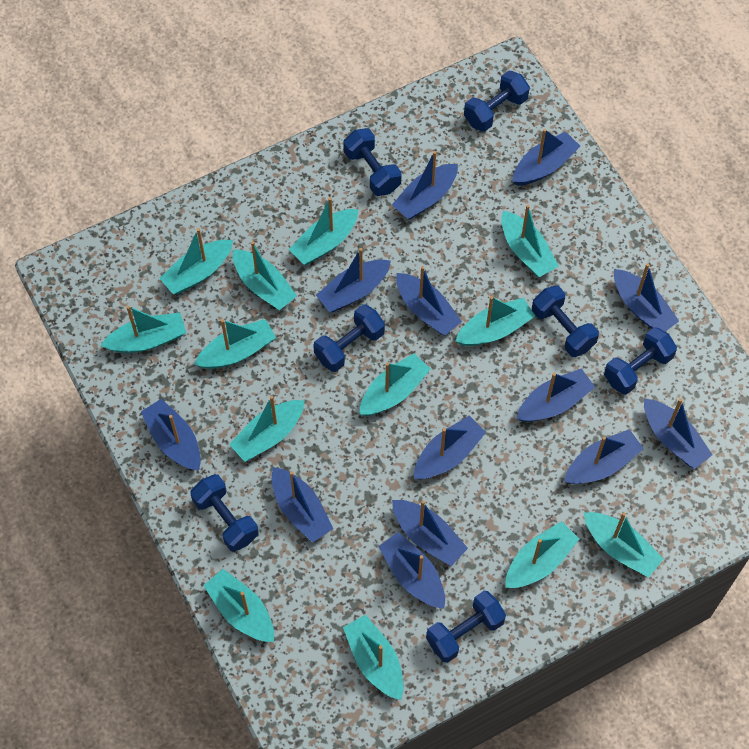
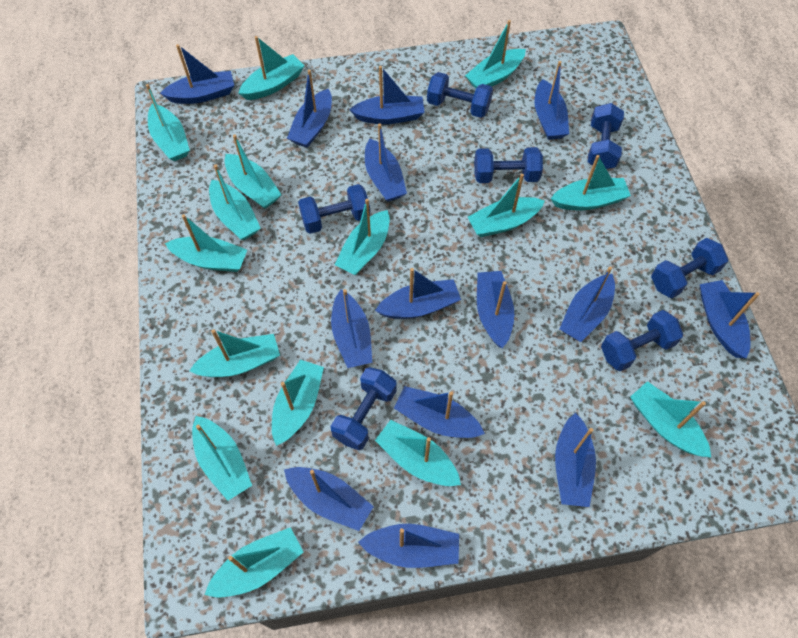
blue boat: [141,399,201,471] [271,467,333,543] [316,248,391,312] [378,532,445,609] [392,151,458,219] [392,500,468,566] [396,266,462,336] [414,416,486,479] [513,129,580,186] [516,368,595,422] [564,429,644,484] [614,263,679,331] [644,398,713,469] = 13 -> [160,44,234,104] [284,467,374,531] [287,70,332,148] [331,289,372,368] [349,66,425,124] [358,524,459,568] [365,123,407,202] [375,268,461,319] [394,386,485,438] [477,271,514,348] [534,61,569,140] [555,413,596,507] [559,267,615,342] [700,280,760,358] = 14
turquoise boat: [100,306,186,353] [159,228,233,294] [194,319,276,369] [203,569,274,642] [229,396,304,462] [233,241,297,310] [289,197,358,265] [343,615,404,700] [359,353,431,416] [455,296,535,346] [501,205,559,277] [505,521,579,588] [584,512,664,578] = 13 -> [146,84,190,161] [165,214,247,272] [189,329,280,377] [192,416,252,501] [204,527,303,598] [209,165,261,240] [225,135,282,209] [239,36,305,100] [272,360,324,446] [335,199,390,275] [375,420,461,486] [465,20,526,88] [468,174,545,237] [551,155,631,210] [630,381,711,457] = 15

